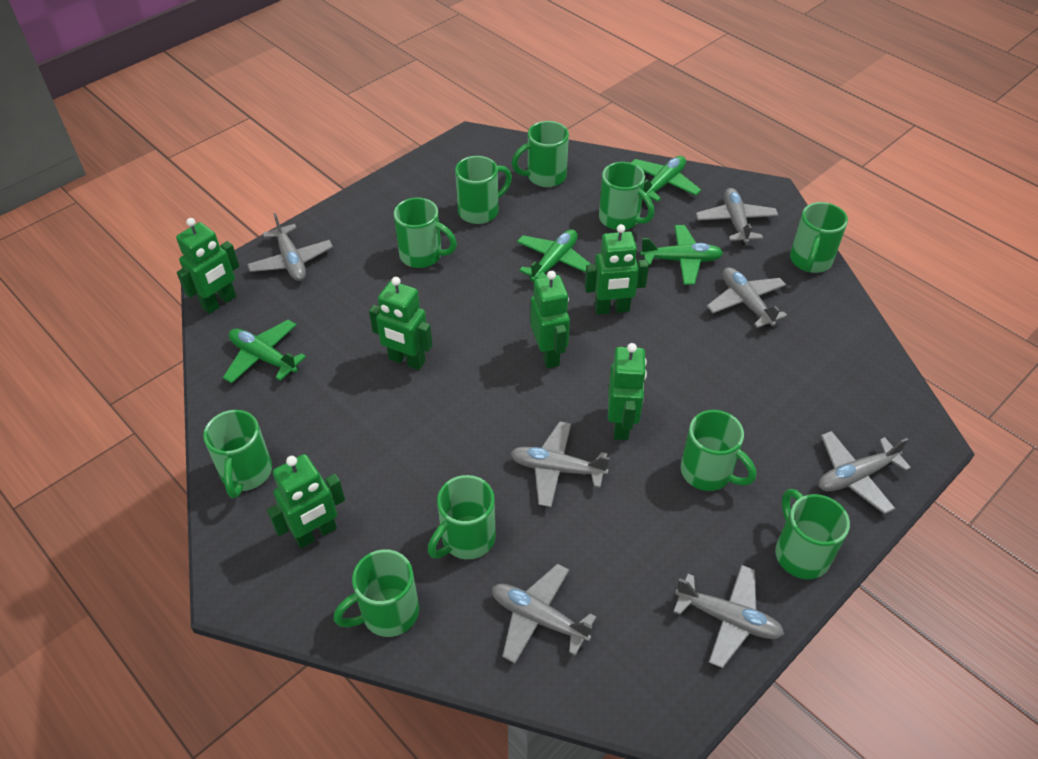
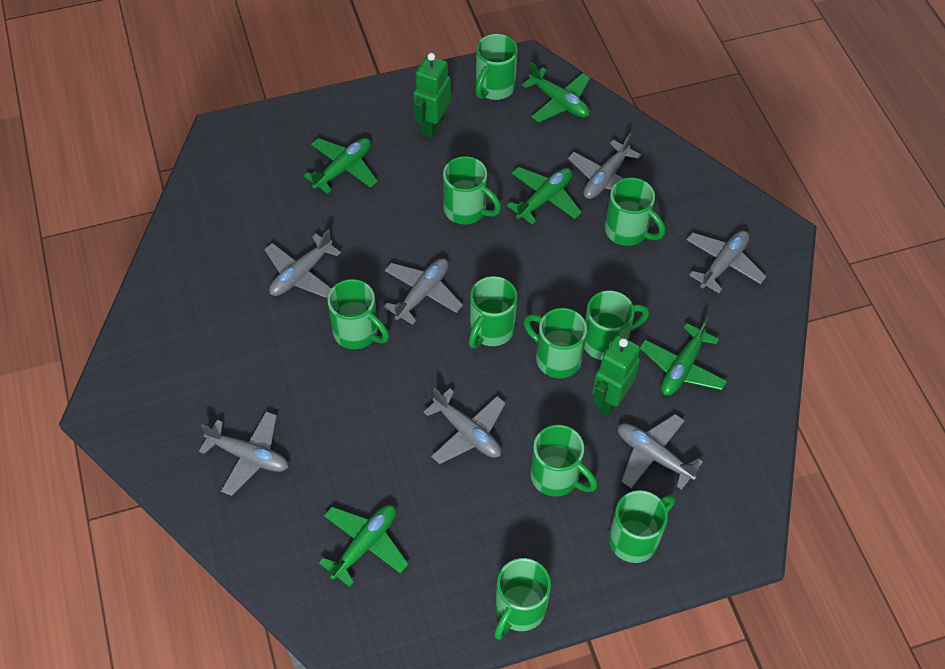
green plane: [223,320,306,384] [517,229,591,281] [631,156,701,202] [640,225,723,285] = 4 -> [304,138,378,194] [319,505,408,587] [507,167,582,225] [522,62,590,123] [640,318,727,396] = 5
green robot: [176,218,239,314] [267,454,345,548] [369,277,433,370] [530,271,570,368] [585,224,649,315] [608,343,647,440] = 6 -> [413,53,451,138] [592,335,640,416] = 2

